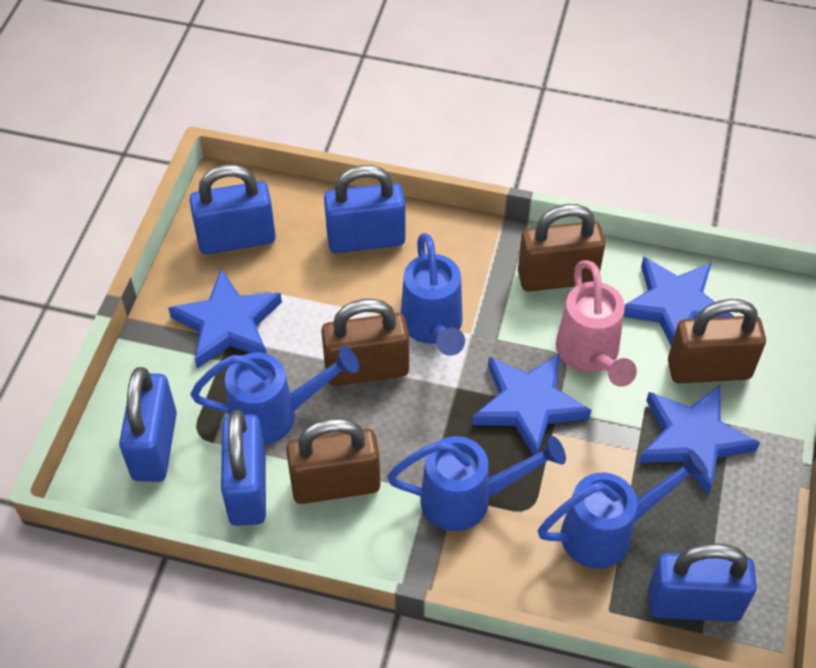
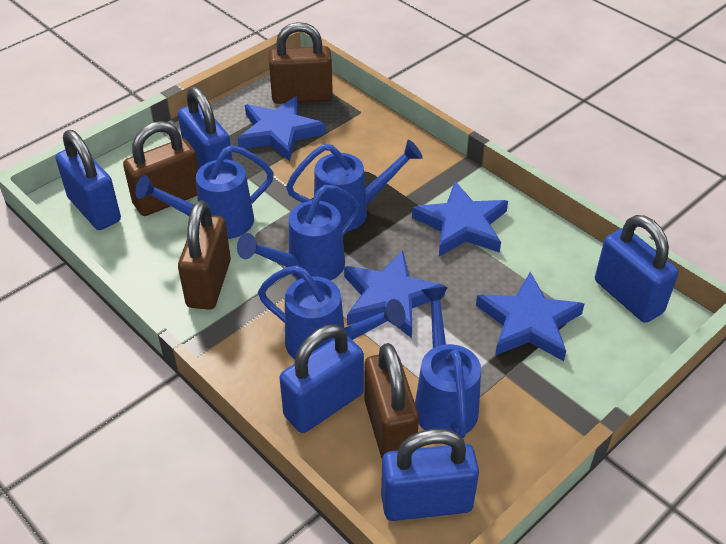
blue watering can: [190,346,359,445] [387,436,566,531] [401,233,465,356] [538,449,708,569] = 4 -> [135,145,274,239] [237,185,360,281] [258,265,405,359] [286,140,423,231] [415,287,481,438] = 5
pink watering can: [556,260,637,387] = 1 -> none = 0

